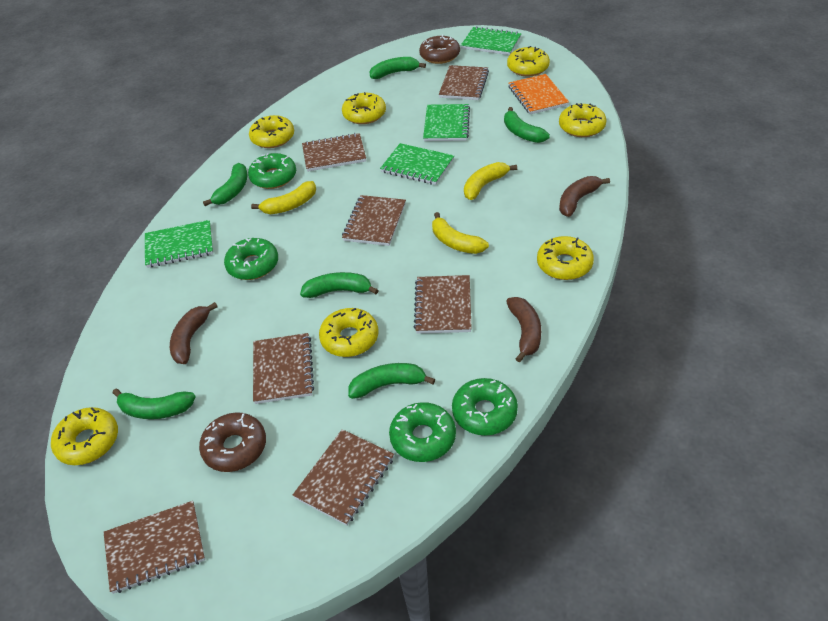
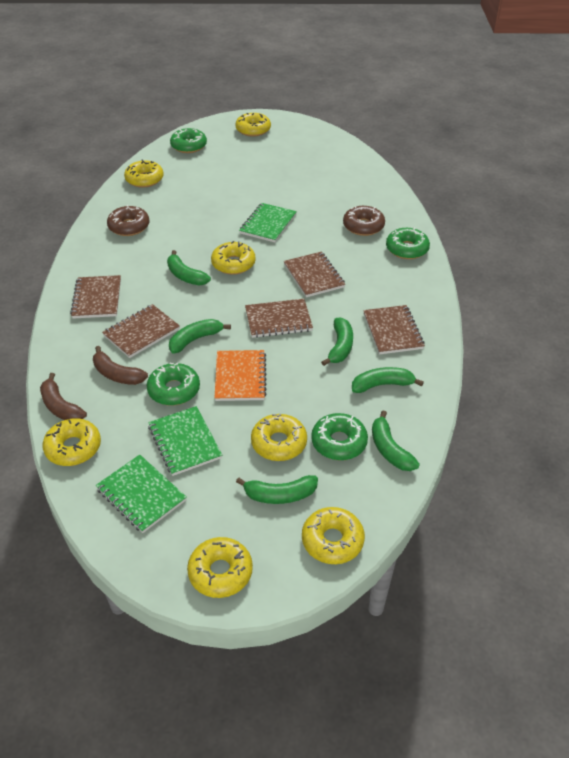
brown banana: [170,302,218,364] [506,297,541,363] [559,176,610,217] = 3 -> [40,373,87,420] [93,346,148,385] = 2
brown notebook: [103,501,205,594] [253,333,314,404] [293,429,394,526] [302,133,366,172] [342,195,406,246] [414,275,472,334] [439,65,489,100] = 7 -> [70,275,121,319] [102,304,180,358] [245,299,313,338] [284,252,345,297] [363,305,425,354] = 5
green notebook: [145,220,213,268] [380,143,454,185] [423,104,470,141] [461,26,522,55] = 4 -> [96,455,187,533] [148,406,222,476] [239,203,297,242] = 3
yellow banana: [251,181,316,214] [432,212,489,254] [464,162,517,200] = 3 -> none = 0

